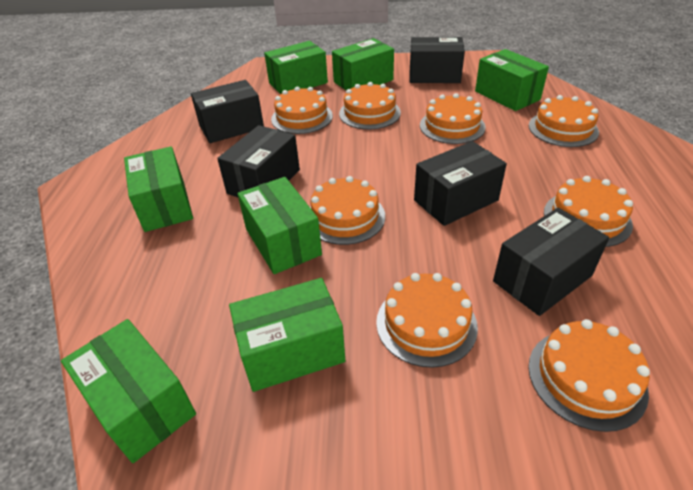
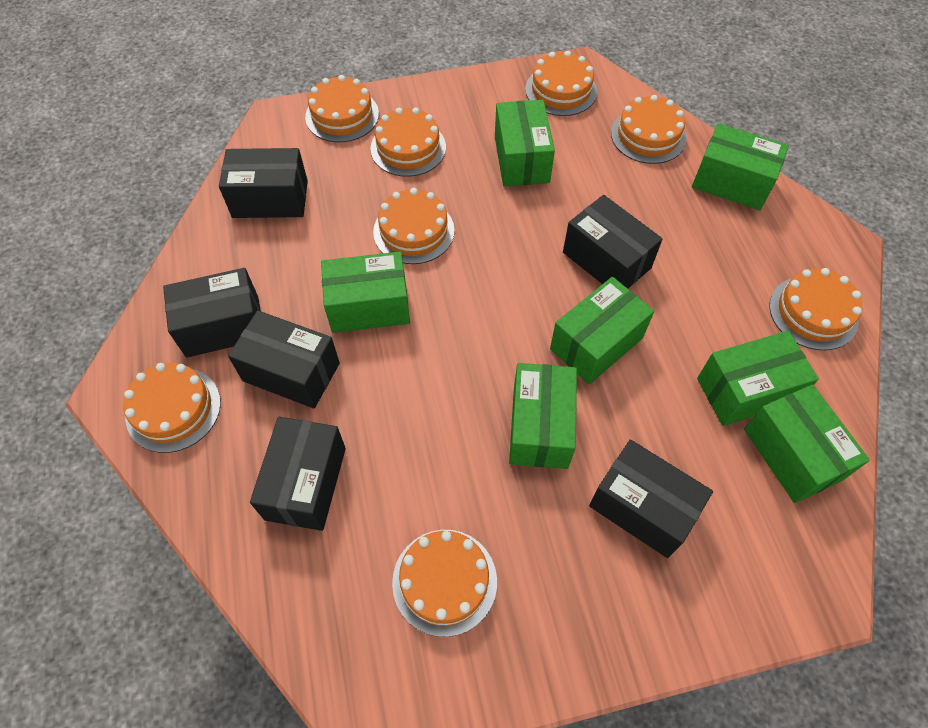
black box: [191,80,264,143] [217,125,300,197] [409,37,465,83] [414,141,507,226] [493,208,609,316] = 5 -> [163,268,261,358] [219,148,308,218] [228,310,340,409] [250,417,346,531] [563,195,663,289] [589,439,713,558] = 6

